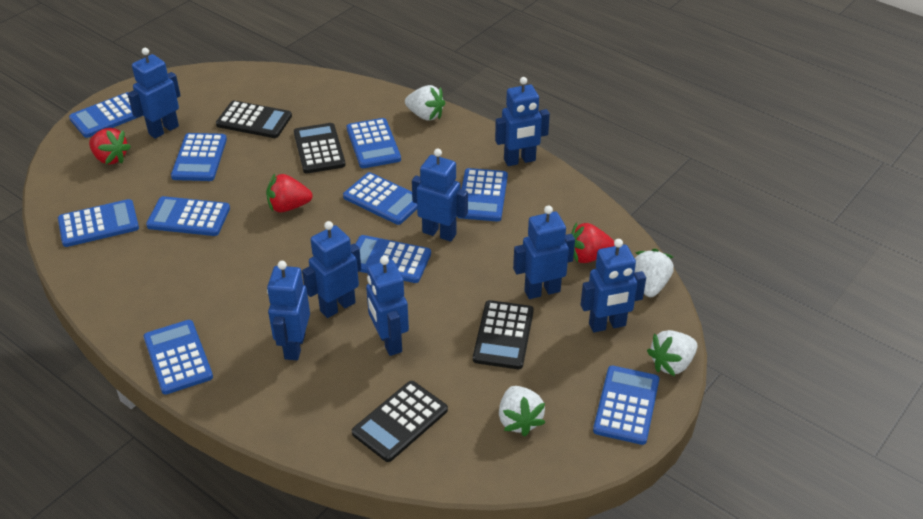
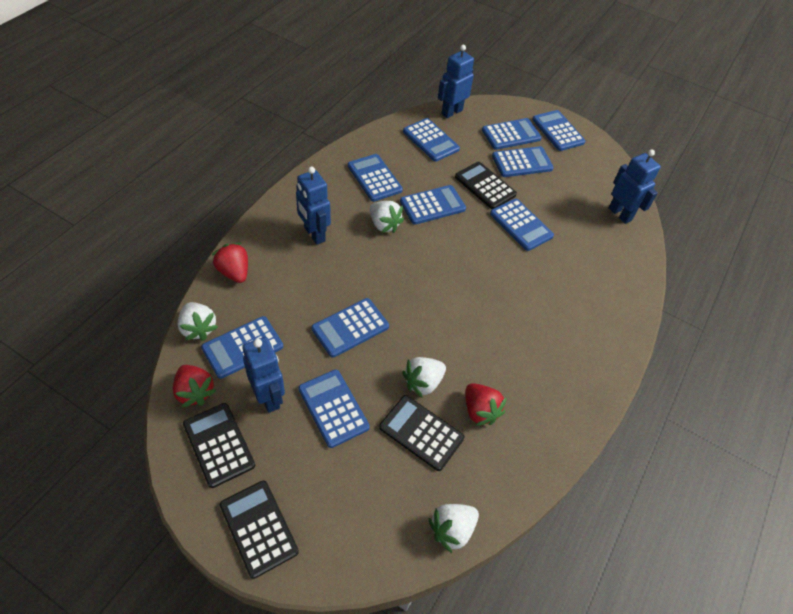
blue robot: [128,48,181,139] [267,261,310,360] [302,221,361,318] [366,256,409,356] [412,148,468,242] [495,77,550,166] [513,206,575,299] [581,239,646,332] = 8 -> [242,337,285,413] [296,167,331,245] [438,45,474,118] [609,149,661,224] = 4

